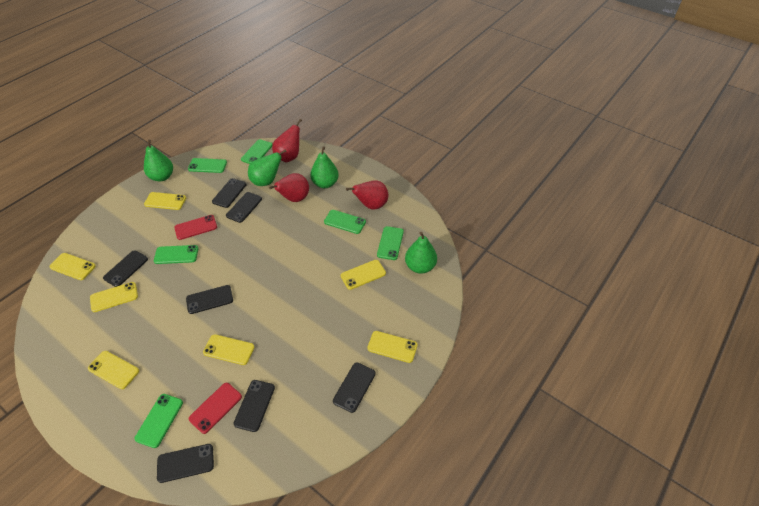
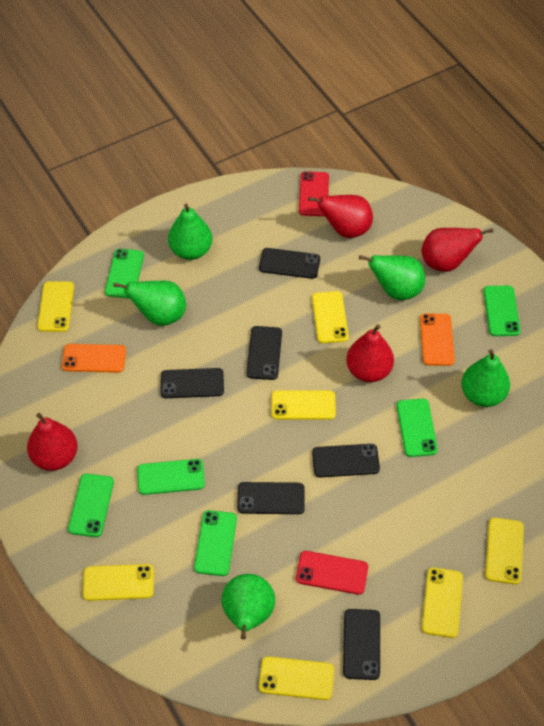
black phone: [103,250,148,287] [157,444,214,483] [186,285,233,314] [212,178,246,208] [226,192,262,223] [233,380,275,432] [333,363,376,413] = 7 -> [161,368,224,398] [237,482,305,514] [246,326,282,380] [259,248,320,279] [312,444,380,477] [343,609,380,680] = 6
green pear: [144,139,173,181] [248,149,287,186] [310,146,339,188] [405,232,437,274] = 4 -> [113,281,186,326] [168,203,212,260] [222,574,275,640] [359,255,425,300] [461,349,510,407] = 5
orange phone: none = 0 -> [62,344,126,373] [420,314,455,366] = 2
red pear: [269,173,309,202] [272,119,302,162] [346,180,388,210] = 3 -> [27,413,78,471] [308,195,373,238] [346,324,394,382] [422,228,493,272] = 4

